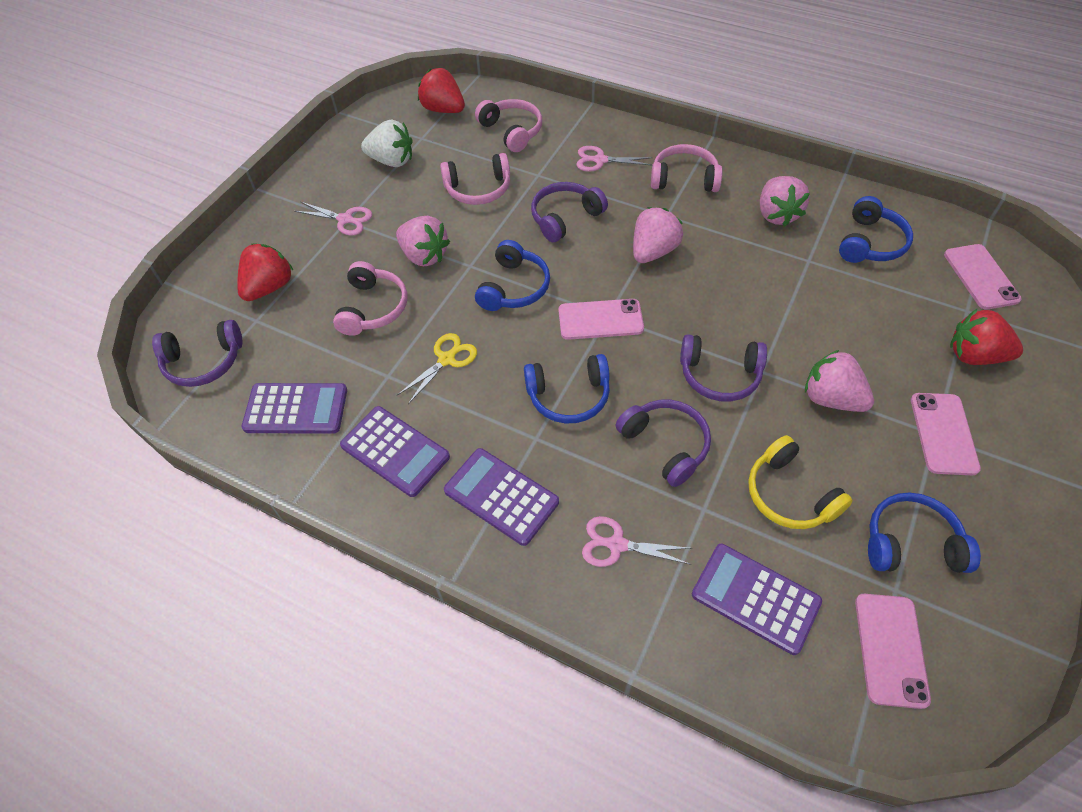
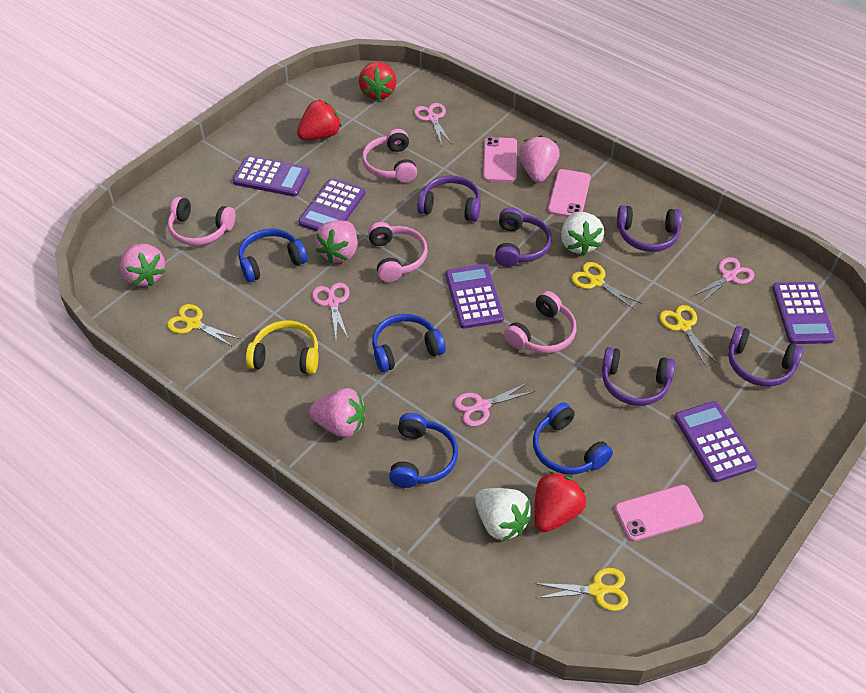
pink phone: [559,299,644,340] [855,594,931,709] [911,393,981,475] [944,244,1022,310] = 4 -> [483,137,517,182] [548,169,591,217] [614,485,703,541] = 3
pink scissors: [294,202,372,236] [576,146,653,172] [582,516,692,567] = 3 -> [312,283,349,340] [414,103,452,146] [454,382,535,426] [691,257,754,304] = 4
purple calculator: [241,383,347,434] [340,406,450,497] [444,448,559,546] [692,544,822,655] = 4 -> [233,156,310,197] [298,178,365,232] [445,264,504,329] [674,401,757,482] [772,282,835,344] = 5
purple headphones: [152,320,242,387] [531,182,608,242] [616,400,711,487] [680,334,767,401] = 4 -> [417,175,481,222] [495,207,552,267] [602,347,675,406] [617,205,682,252] [728,326,803,387] = 5
white strawberry: [361,120,413,167] = 1 -> [475,488,532,541] [561,212,604,256] = 2
yellow scissors: [397,333,477,404] = 1 -> [167,304,241,347] [534,568,628,611] [571,262,642,310] [659,305,717,366] = 4

